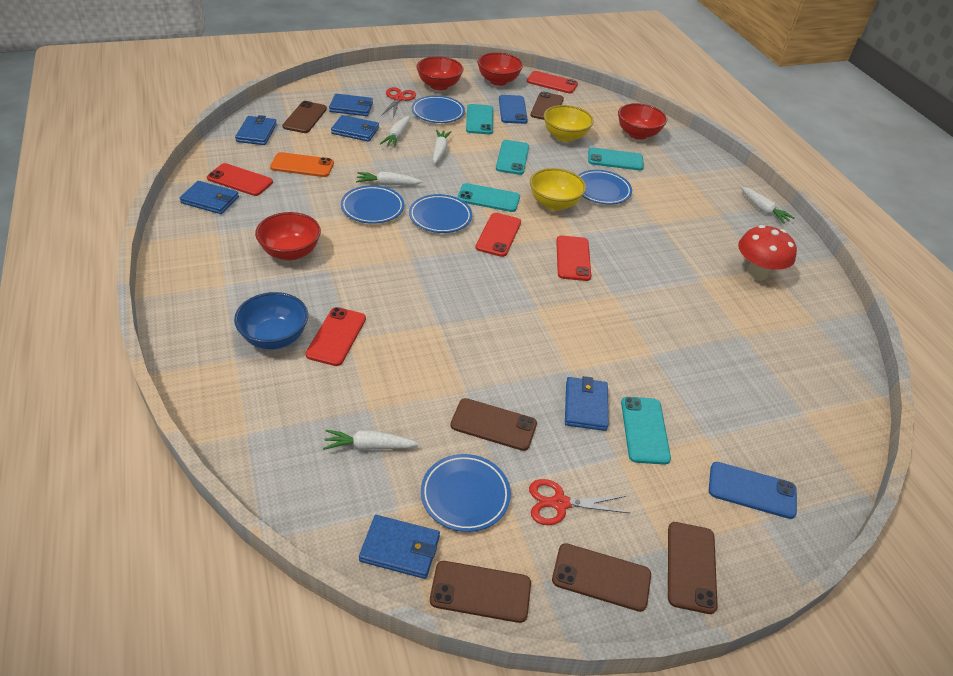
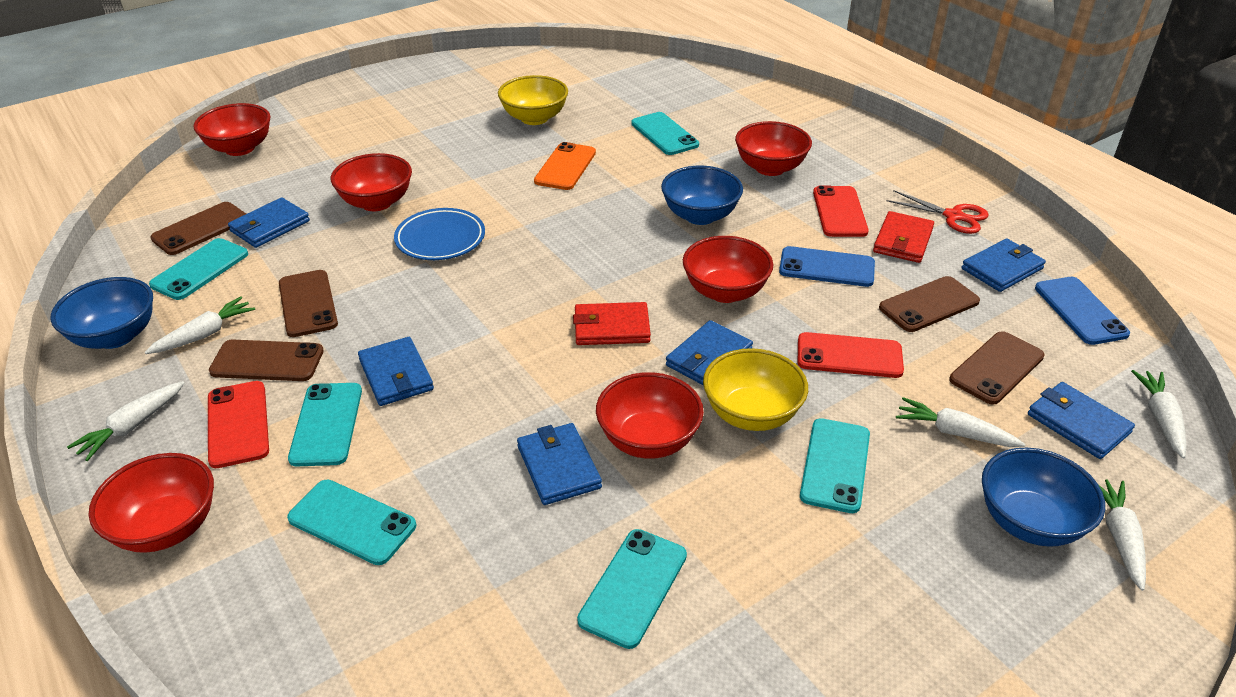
blue bowl: [234,292,308,349] = 1 -> [50,277,153,349] [661,166,743,225] [982,448,1105,547] = 3
blue plate: [341,185,404,224] [409,194,472,233] [412,95,465,123] [421,454,511,532] [578,170,632,204] = 5 -> [394,208,485,260] = 1
brown phone: [282,101,327,133] [430,561,531,623] [450,398,537,451] [531,92,564,120] [552,543,651,612] [668,522,718,614] = 6 -> [150,202,246,255] [209,339,324,381] [279,270,338,337] [879,276,980,332] [949,331,1045,405] = 5
red bowl: [255,212,321,260] [416,56,463,90] [477,52,523,86] [618,103,667,140] = 4 -> [89,453,214,553] [193,103,271,156] [331,153,412,211] [596,372,704,459] [683,236,774,303] [735,121,812,176] = 6
red mushroom: [738,225,797,281] = 1 -> none = 0
red phone: [207,163,273,196] [305,307,366,366] [475,213,521,257] [527,71,578,93] [556,235,591,281] = 5 -> [208,381,269,468] [798,332,904,378] [813,185,869,237] = 3
red scissors: [381,87,416,118] [529,479,629,525] = 2 -> [886,190,989,234] = 1
red wallet: none = 0 -> [573,302,651,345] [873,211,934,263] = 2
turquoise phone: [457,183,520,212] [466,104,493,134] [496,140,529,175] [588,147,644,171] [621,397,671,465] = 5 -> [149,238,248,300] [287,480,416,565] [288,383,362,466] [577,529,687,649] [631,112,699,155] [800,418,870,513] = 6

